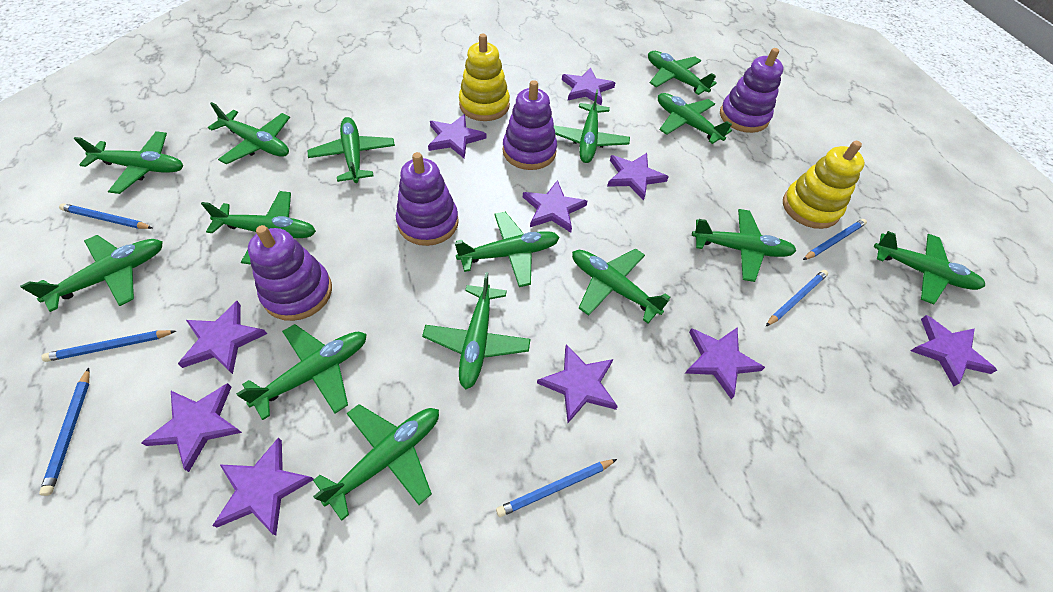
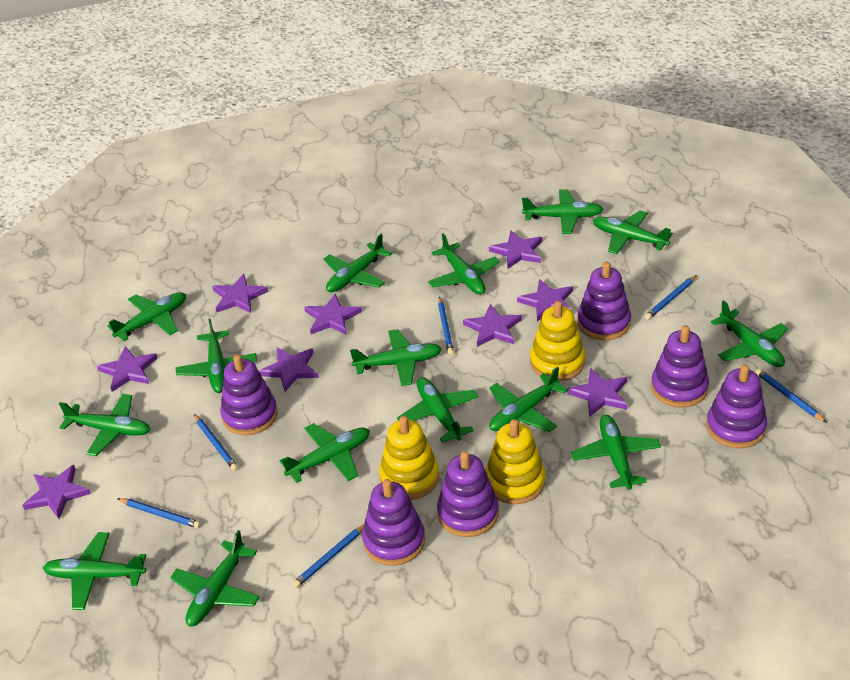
purple stacking toy: [248,225,332,321] [396,152,459,246] [503,80,557,170] [720,48,784,133] = 4 -> [220,354,278,435] [362,479,425,566] [437,451,499,537] [577,262,631,340] [651,325,709,407] [706,364,767,448] = 6
purple star: [141,383,242,472] [178,301,267,374] [212,437,314,536] [428,114,486,159] [523,180,587,233] [537,344,618,423] [562,68,615,105] [607,153,668,201] [685,327,765,399] [910,315,997,387] = 10 -> [22,465,91,519] [97,346,158,392] [212,274,268,313] [259,348,319,392] [304,294,362,335] [463,304,522,347] [489,230,542,269] [517,279,573,321] [567,368,628,417] = 9
yellow stacking toy: [459,34,510,121] [783,141,865,229] = 2 -> [379,416,439,500] [486,419,545,504] [530,301,585,381] = 3

